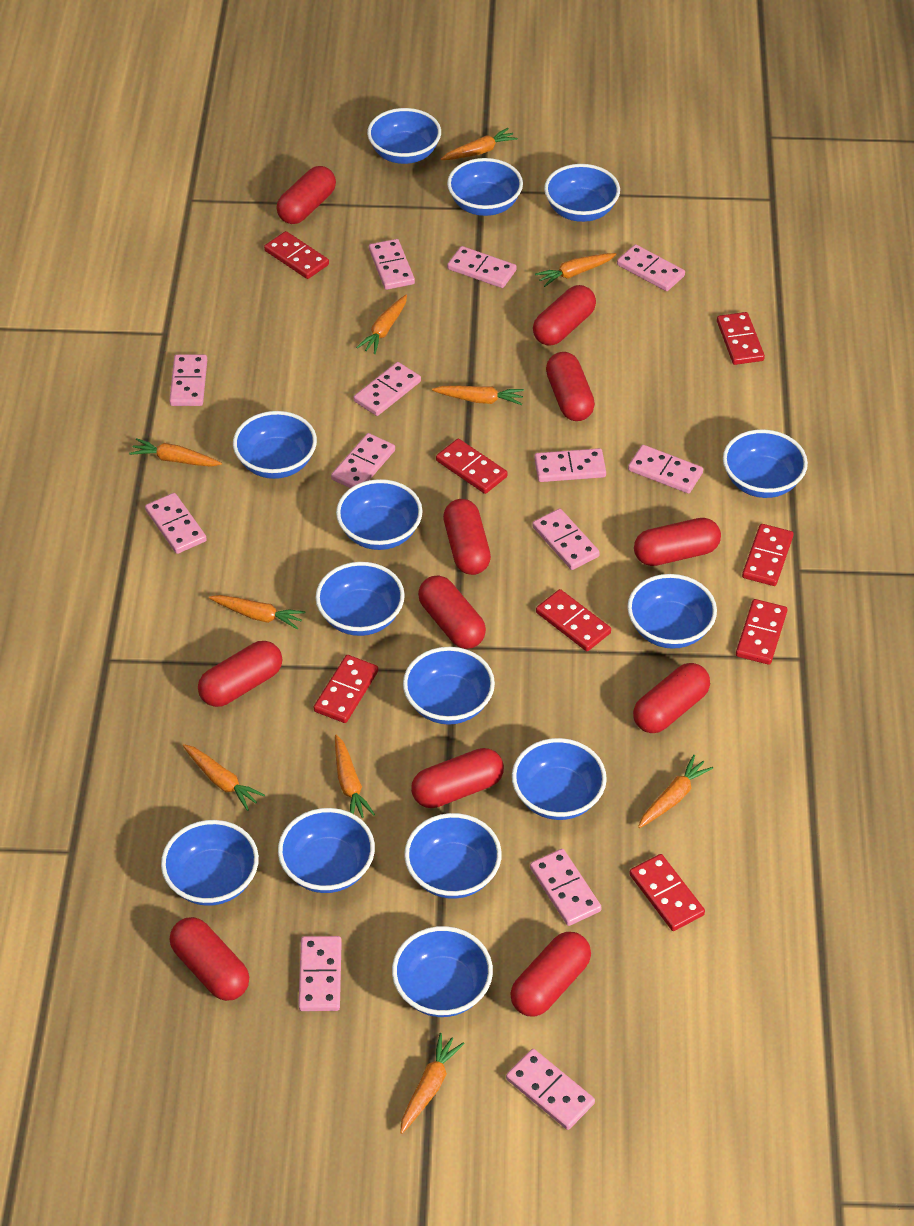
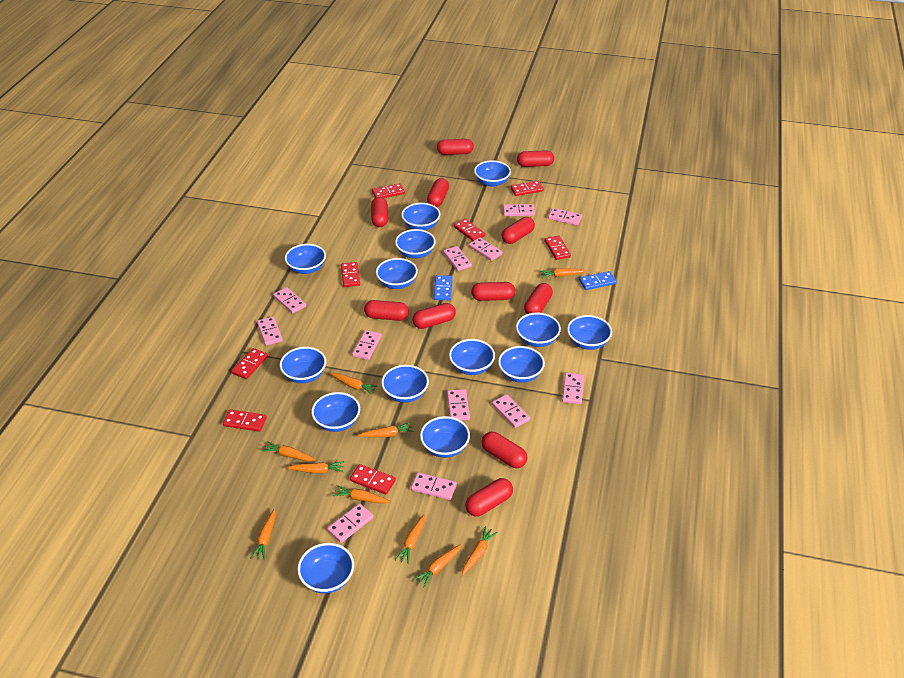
blue domino: none = 0 -> [434,275,452,300] [579,271,617,290] = 2
pink domino: [145,493,207,554] [169,355,207,406] [298,936,342,1011] [331,433,395,488] [354,362,421,416] [369,239,415,290] [447,246,517,288] [506,1049,595,1130] [530,849,602,926] [532,508,600,570] [534,448,606,482] [617,244,685,291] [628,445,703,494] = 13 -> [257,317,283,346] [273,287,306,314] [327,503,374,543] [352,330,382,360] [411,472,457,500] [443,246,472,271] [447,389,470,421] [469,237,503,261] [492,394,530,428] [503,204,535,216] [548,208,582,225] [562,373,584,404] = 12

